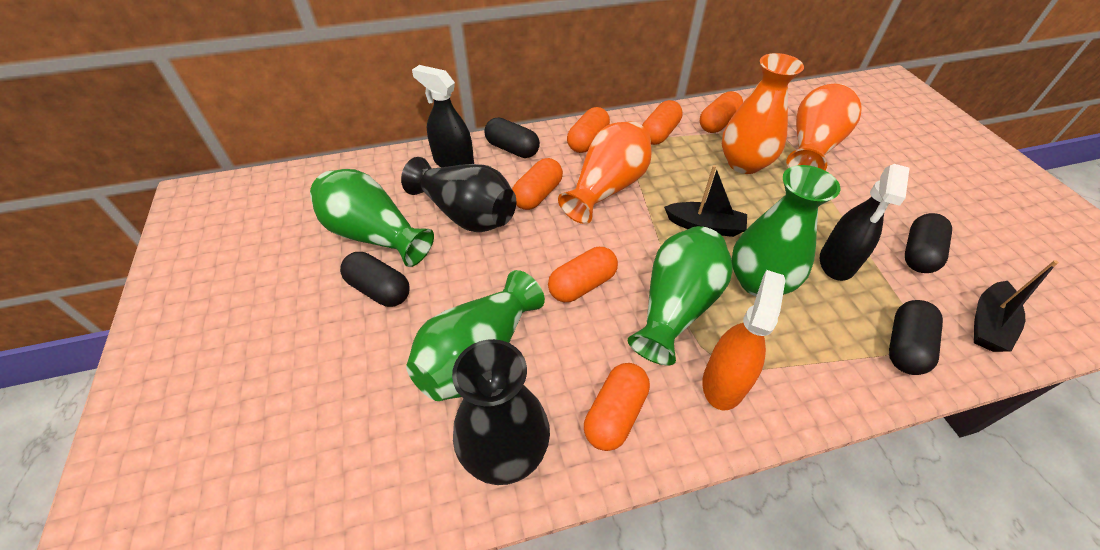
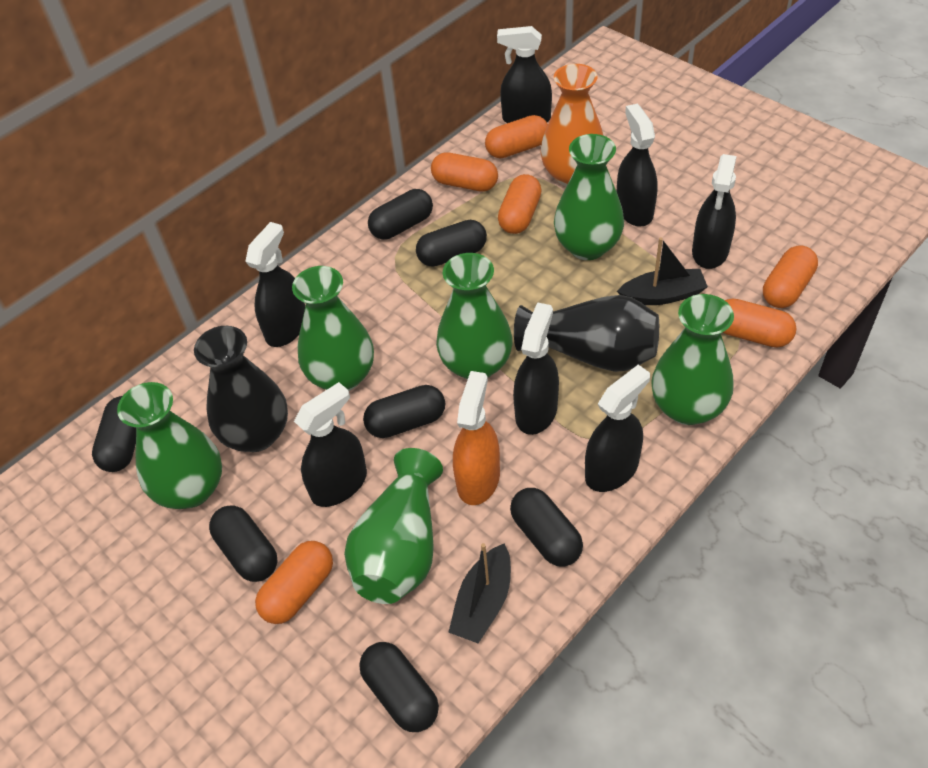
black capsule: [340,252,410,307] [484,118,540,158] [889,300,943,375] [905,213,952,273] = 4 -> [92,396,136,472] [209,505,278,582] [359,642,439,732] [363,385,445,438] [368,189,433,240] [416,220,487,267] [510,488,583,566] = 7
black spray bottle: [412,65,474,167] [820,164,909,281] = 2 -> [245,222,305,347] [294,382,367,507] [497,26,552,123] [513,302,559,435] [585,365,650,492] [617,104,658,227] [692,154,736,269] = 7
green vase: [310,169,434,267] [406,270,545,401] [628,226,733,366] [732,165,840,296] = 4 -> [117,382,222,509] [292,266,374,391] [344,448,443,604] [436,253,513,379] [554,134,624,260] [651,294,734,425] = 6
orange vase: [558,121,652,224] [722,53,804,174] [786,83,862,170] = 3 -> [540,64,604,186] = 1

